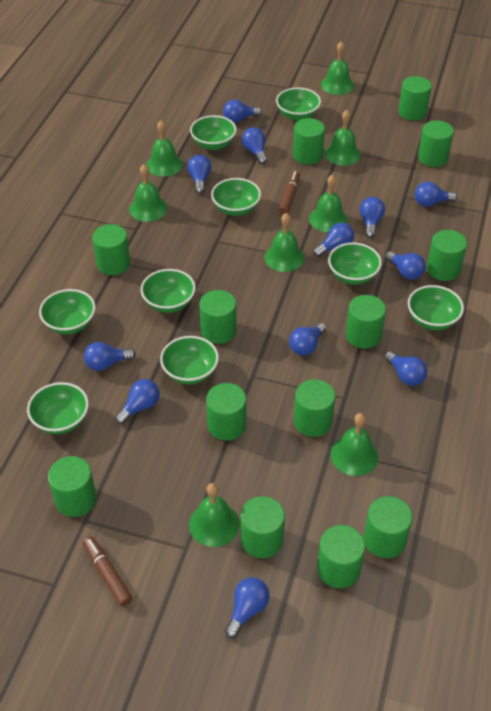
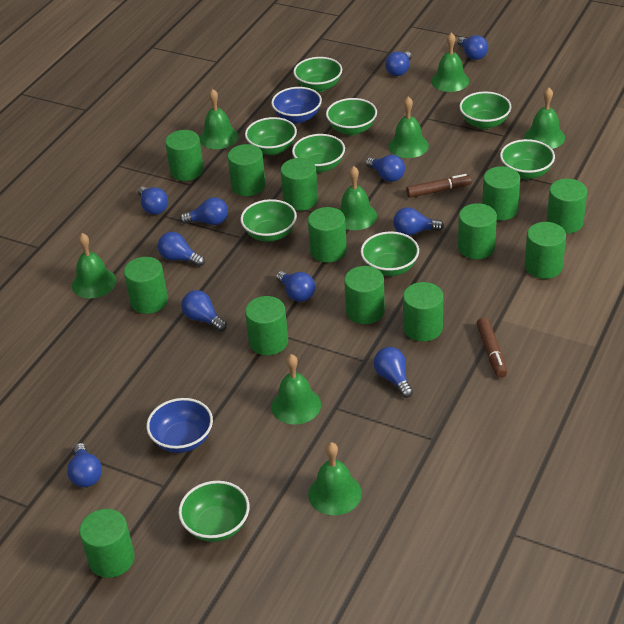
blue bowl: none = 0 -> [147,398,213,453] [271,87,322,123] = 2
blue light bulb: [84,342,136,371] [115,379,160,424] [187,155,211,194] [223,100,262,123] [225,577,270,638] [242,127,267,164] [289,323,326,356] [313,223,354,257] [360,197,385,238] [384,351,427,386] [385,251,426,280] [415,182,457,207] = 12 -> [67,443,102,487] [138,186,168,215] [158,232,205,267] [180,197,228,225] [181,290,227,332] [276,271,315,302] [366,155,405,182] [374,347,413,398] [385,51,412,76] [393,207,444,236] [457,35,488,60] = 11

